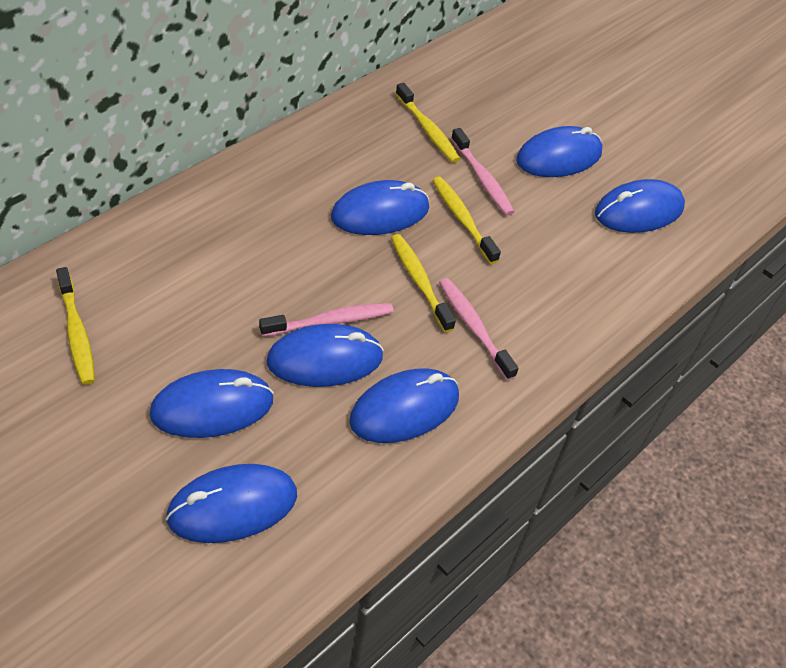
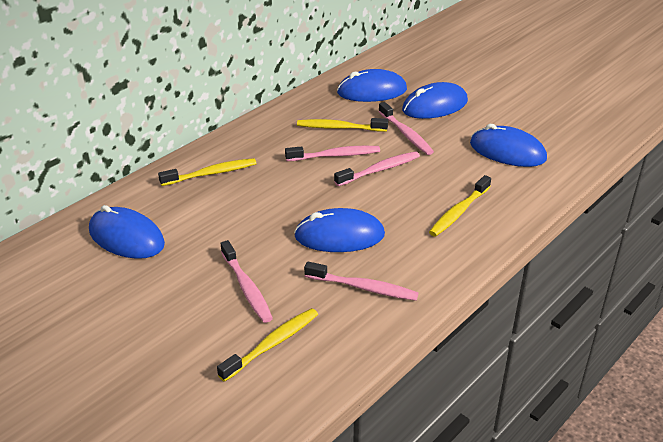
blue mouse: [150,369,274,438] [166,464,297,543] [266,324,384,387] [331,180,429,235] [349,368,459,443] [516,126,602,177] [595,179,685,233] = 7 -> [89,205,165,259] [294,208,385,252] [337,69,407,102] [402,82,468,119] [470,124,547,167] = 5
pink toothbrush: [259,303,394,337] [439,278,519,380] [451,128,515,216] = 3 -> [221,240,273,323] [285,146,380,161] [304,261,419,301] [334,151,420,186] [378,102,434,155] = 5

